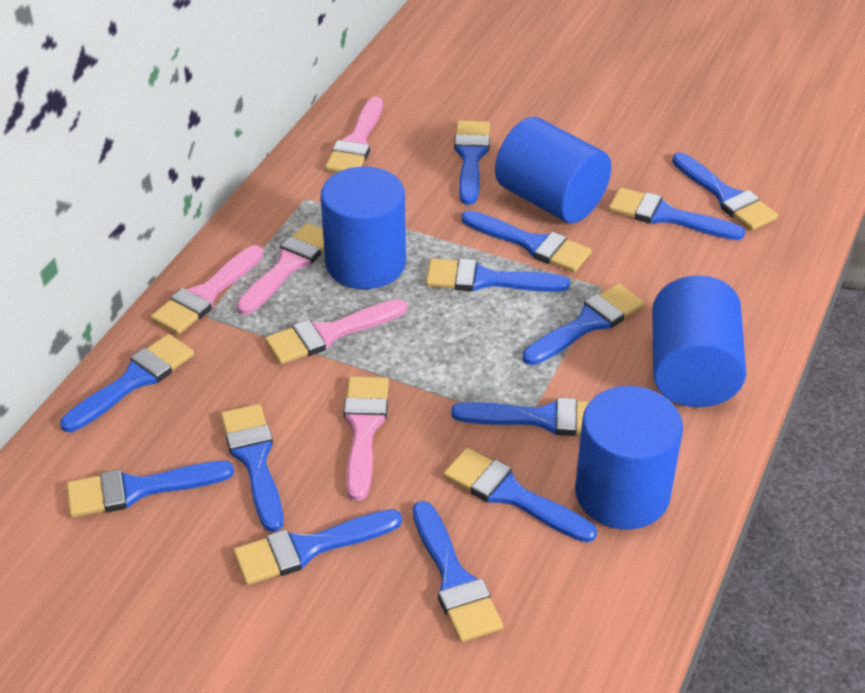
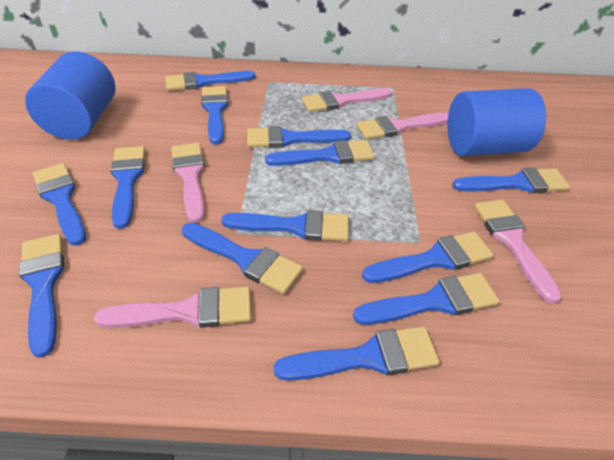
blue cylinder: [321,167,406,289] [495,117,611,223] [575,386,683,529] [652,275,746,407] = 4 -> [25,51,115,140] [447,88,546,156] = 2

